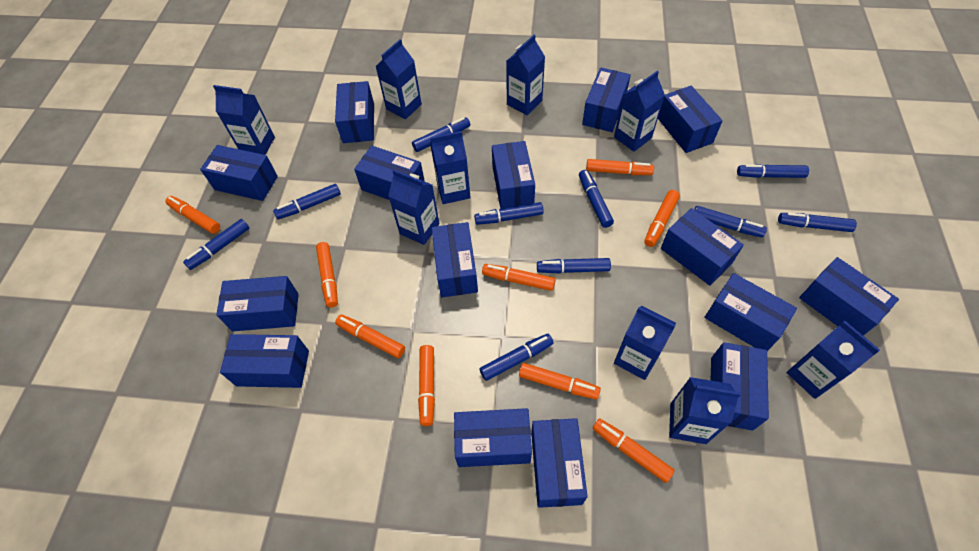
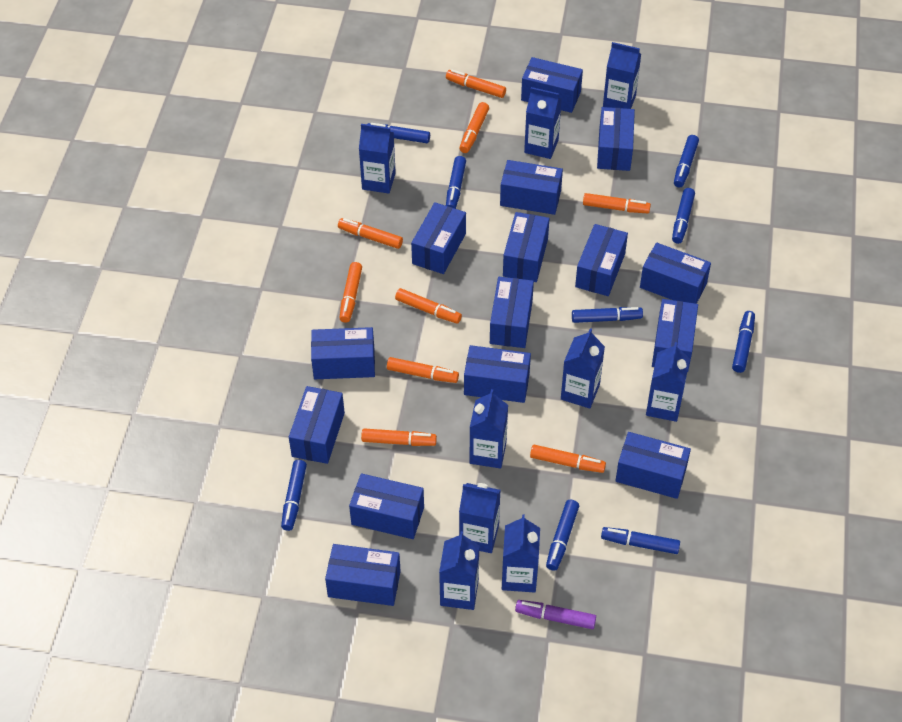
blue marker: [183,219,249,270] [273,184,341,219] [412,117,470,152] [474,202,544,225] [480,334,554,381] [537,258,611,274] [579,170,614,228] [694,206,767,237] [737,164,809,178] [778,213,857,232] = 10 -> [281,460,307,531] [368,123,430,143] [446,156,466,209] [546,500,579,571] [572,307,643,323] [601,527,680,554] [672,188,695,244] [674,135,699,188] [732,311,755,373] = 9
purple marker: none = 0 -> [515,600,596,629] = 1

